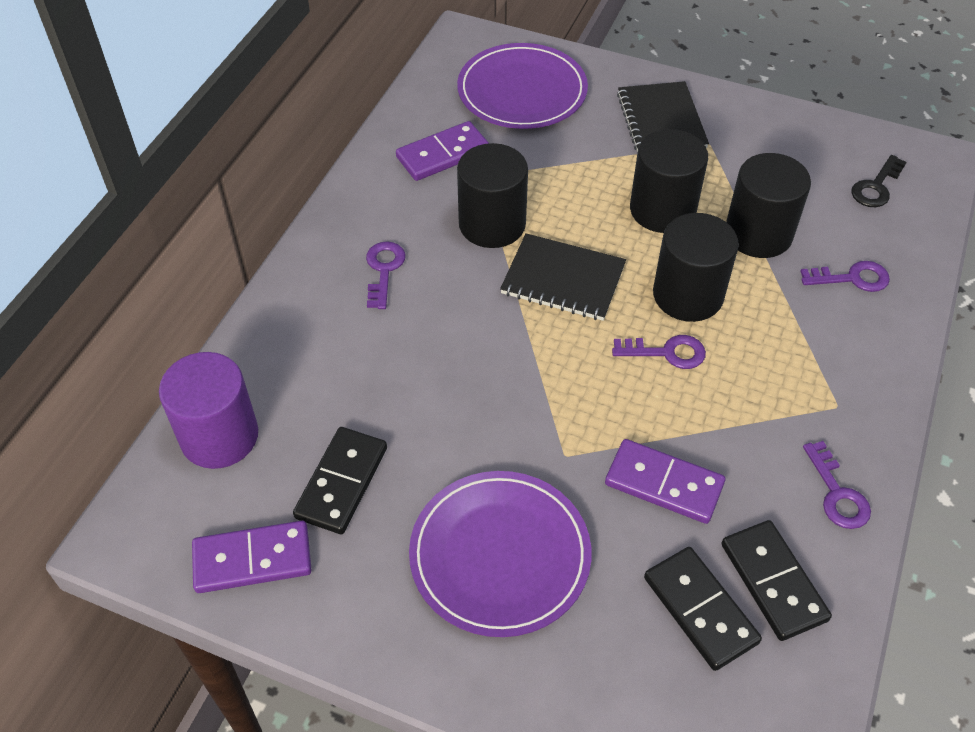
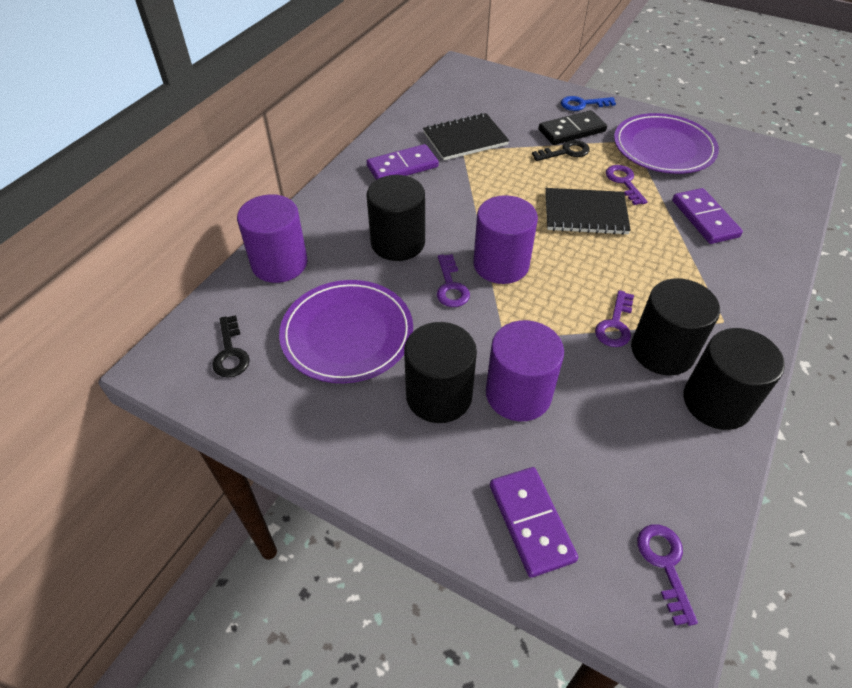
black domino: [293,427,387,534] [644,547,762,671] [722,520,832,641] = 3 -> [539,110,607,145] = 1
black key: [851,155,907,207] = 1 -> [212,315,250,378] [532,140,590,161] = 2
blue key: none = 0 -> [561,96,616,111] = 1
purple cylinder: [159,352,258,469] = 1 -> [237,194,308,283] [473,195,538,284] [486,320,564,421] = 3

